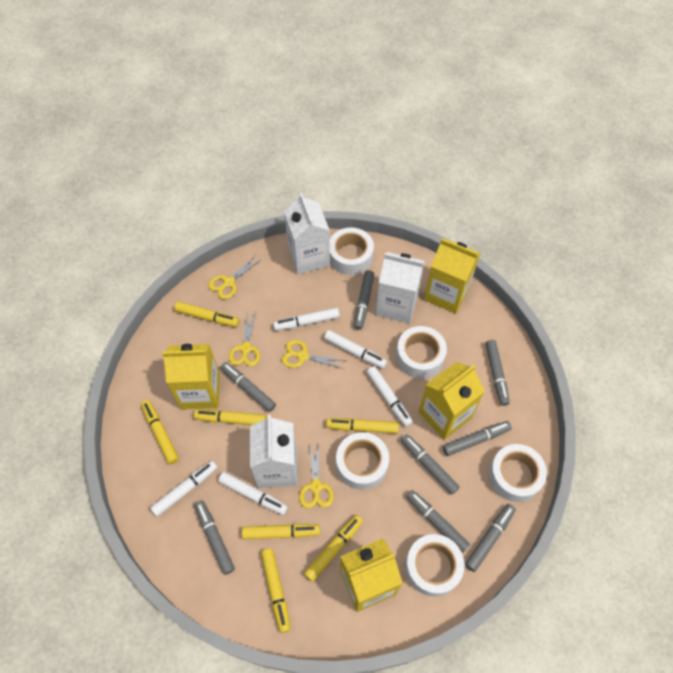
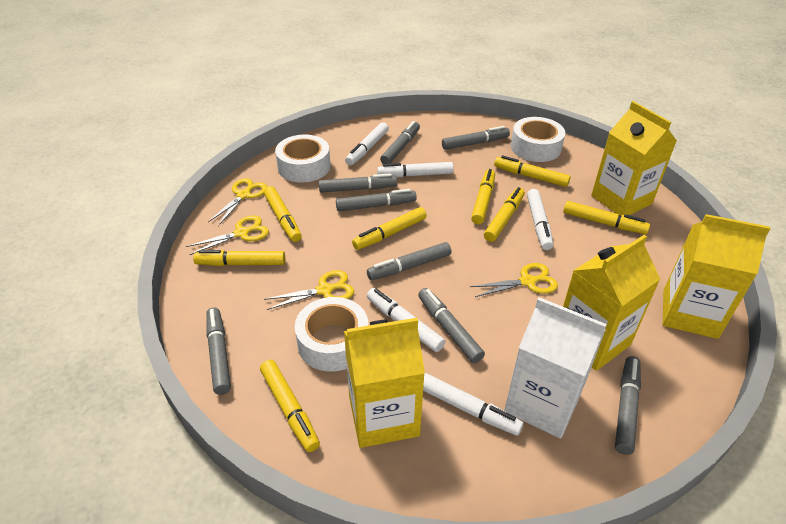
white carton: [250,415,298,488] [284,193,330,274] [376,252,425,324] = 3 -> [504,297,606,439] = 1
white tape: [330,227,374,275] [336,432,389,490] [396,326,447,378] [405,534,464,597] [489,444,547,502] = 5 -> [275,135,331,183] [295,297,368,372] [511,117,565,162] = 3
yellow marker: [141,400,179,464] [175,302,239,327] [194,410,266,425] [242,524,320,539] [261,548,291,633] [304,515,363,582] [326,418,399,434] = 7 -> [193,250,285,266] [260,360,320,452] [264,186,302,242] [352,207,427,250] [471,169,495,224] [484,187,525,242] [494,155,571,187] [563,201,650,234] = 8

